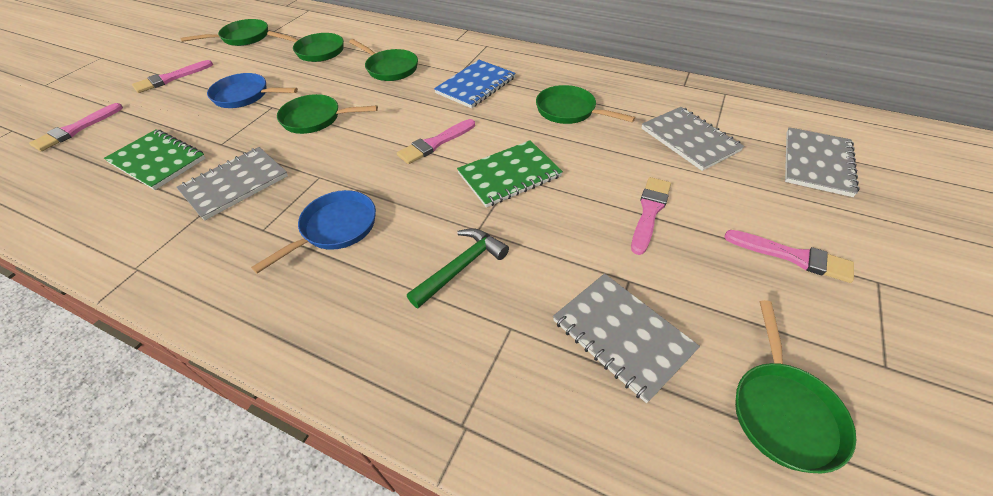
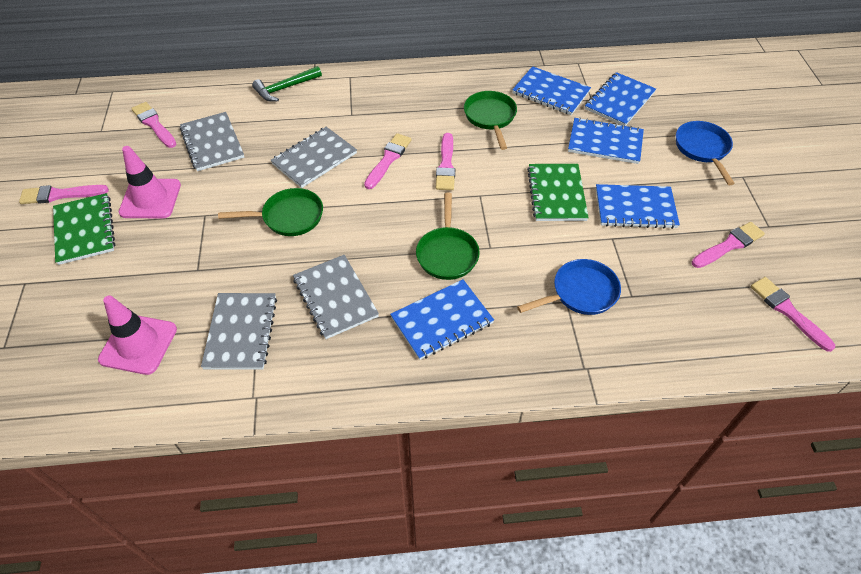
blue notebook: [434,60,515,108] = 1 -> [390,279,494,360] [512,66,591,115] [568,117,644,164] [585,72,656,126] [596,184,680,229] = 5
green pan: [180,19,268,46] [267,31,344,62] [277,94,378,134] [349,39,418,81] [536,85,635,124] [735,300,856,474] = 6 -> [218,188,323,236] [416,193,480,280] [464,91,517,150] = 3
pink brush: [29,103,123,151] [132,60,213,93] [397,119,475,164] [631,177,671,255] [724,230,854,283] = 5 -> [19,185,109,204] [131,102,176,148] [364,133,412,189] [436,133,455,190] [692,222,765,268] [750,277,835,352] = 6
pink traffic cone: none = 0 -> [98,295,177,375] [119,146,181,219] = 2

